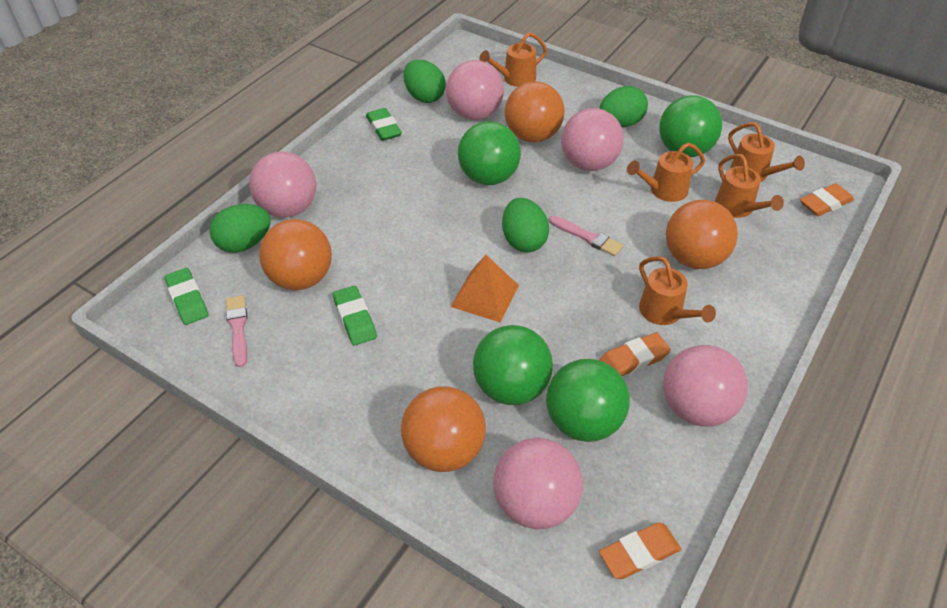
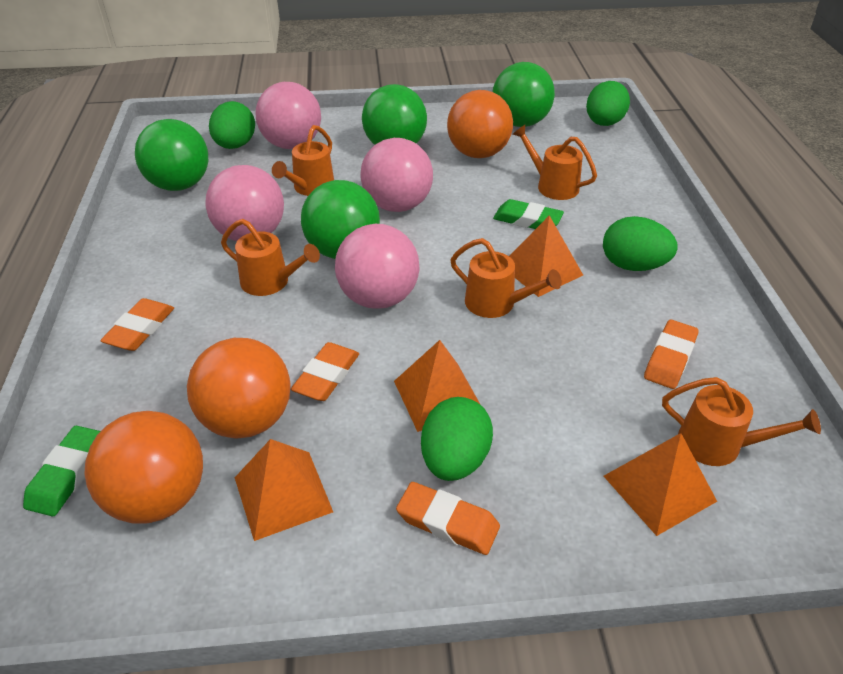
green eraser: [164,268,208,325] [333,286,377,345] [366,108,402,141] = 3 -> [23,426,101,517] [493,199,564,229] = 2
orange ball: [259,219,332,290] [401,386,486,472] [505,81,564,142] [666,200,738,269] = 4 -> [84,411,203,524] [187,338,291,439] [447,90,513,158] = 3
orange eraser: [599,332,671,376] [599,523,681,579] [800,183,854,216] = 3 -> [100,298,174,351] [291,342,359,401] [396,482,500,555] [644,320,699,389] = 4
orange pyramid: [451,255,519,322] = 1 -> [235,439,333,541] [394,340,481,432] [509,215,583,297] [604,433,717,536] = 4
pink ball: [249,152,316,218] [446,60,504,120] [494,438,583,529] [561,108,624,171] [663,345,748,426] = 5 -> [206,165,284,241] [255,82,321,149] [335,224,420,309] [360,138,433,212] = 4
pink brush: [226,295,248,367] [549,216,624,256] = 2 -> none = 0

